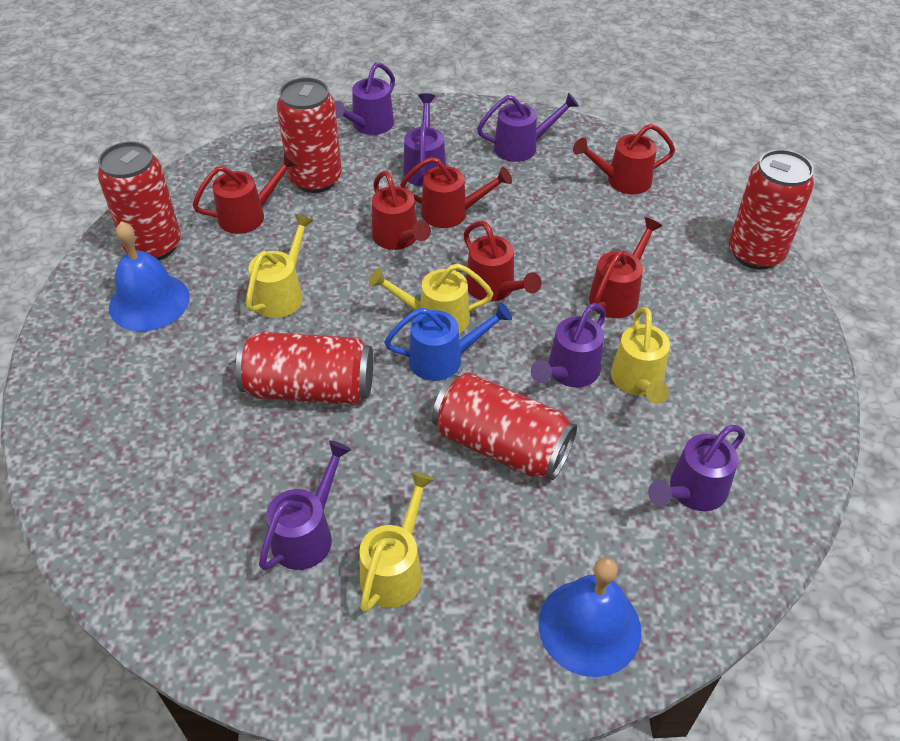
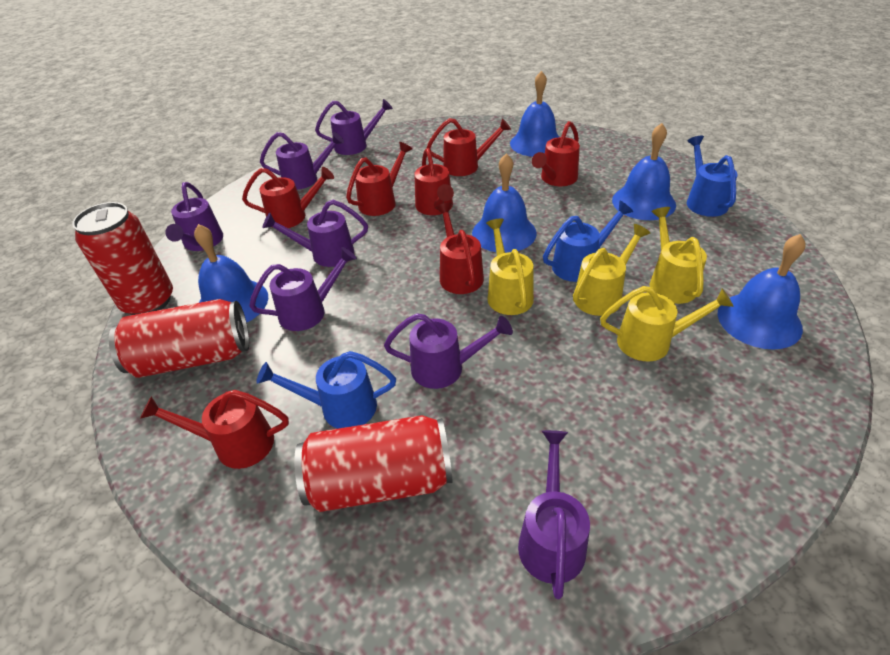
blue bell: [109,221,190,331] [539,557,641,677] = 2 -> [194,224,268,322] [472,153,537,253] [510,71,559,157] [612,123,676,220] [718,234,806,350] = 5
blue watering can: [384,302,512,381] = 1 -> [257,351,396,429] [543,201,634,282] [687,135,738,217] = 3
purple watering can: [259,440,352,570] [335,62,395,135] [403,93,446,187] [477,92,579,162] [531,303,606,387] [648,425,745,511] = 6 -> [165,182,223,251] [249,247,357,331] [260,132,344,190] [262,200,368,267] [315,99,393,155] [384,313,513,389] [518,430,590,599] = 7
red can: [98,142,181,260] [236,332,373,405] [277,77,342,193] [432,372,577,480] [729,149,814,269] = 5 -> [72,202,173,315] [109,299,249,378] [294,415,453,512] = 3
red watering can: [192,152,299,234] [372,171,431,250] [400,157,512,228] [463,221,541,302] [573,124,675,194] [589,217,662,318] = 6 -> [140,390,289,469] [242,167,334,228] [346,142,412,216] [414,148,454,215] [427,118,511,176] [435,203,484,294] [532,121,580,186] = 7

